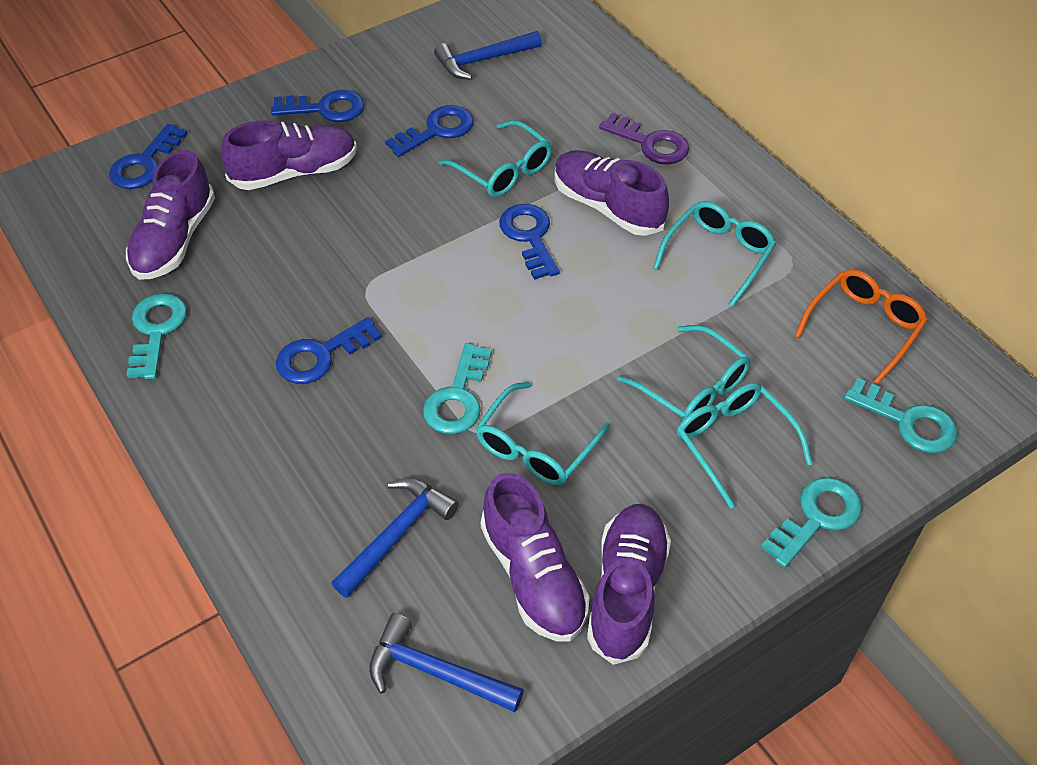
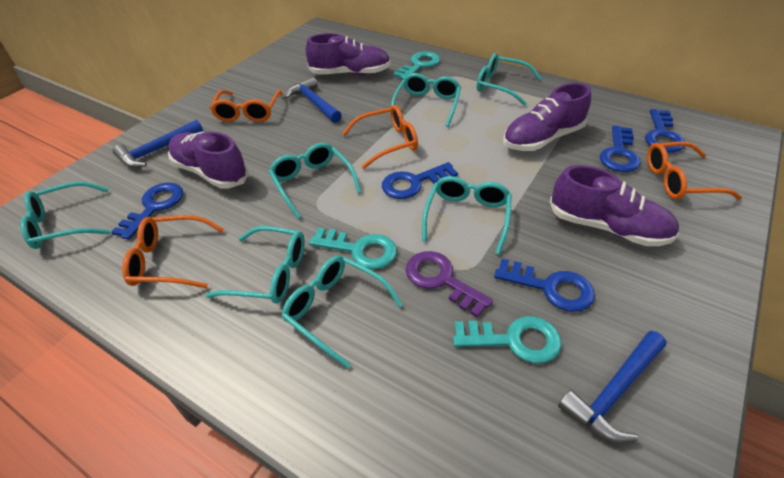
orange glasses: [795,269,928,385] = 1 -> [122,215,224,288] [210,90,283,122] [342,105,418,169] [647,142,742,200] = 4
purple shoe: [126,150,215,280] [221,120,357,190] [481,473,590,642] [555,150,669,236] [587,504,671,665] = 5 -> [168,131,249,189] [306,33,391,75] [503,83,591,151] [550,165,679,246] = 4
turquoise glasses: [439,120,552,197] [476,382,611,486] [617,325,751,421] [653,201,776,307] [677,382,812,509] = 5 -> [20,181,110,249] [206,226,305,304] [268,143,361,219] [282,255,403,369] [391,73,461,127] [422,176,512,254] [477,53,542,106] = 7
turquoise key: [127,293,187,379] [423,343,492,434] [761,477,862,568] [844,378,958,453] = 4 -> [309,227,397,269] [394,51,440,80] [453,316,562,364] = 3

